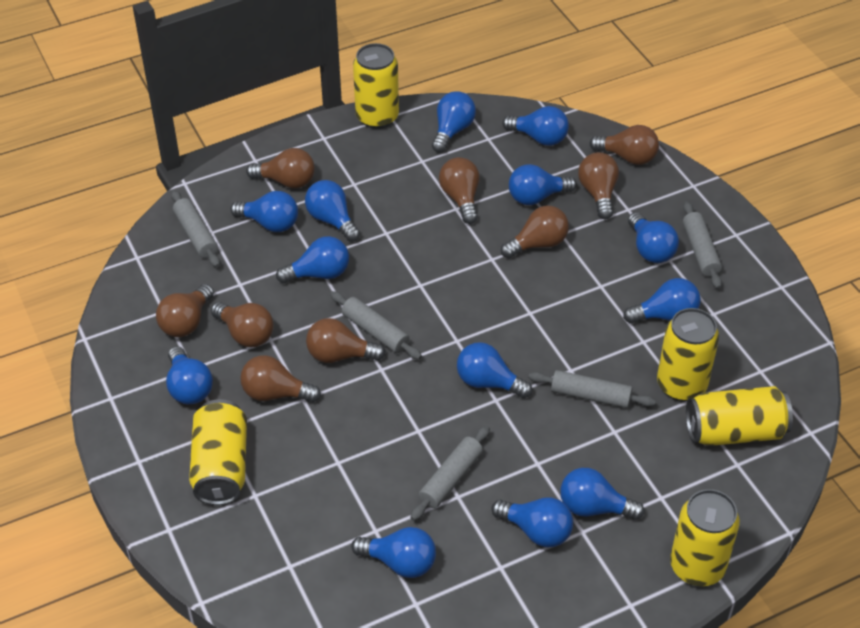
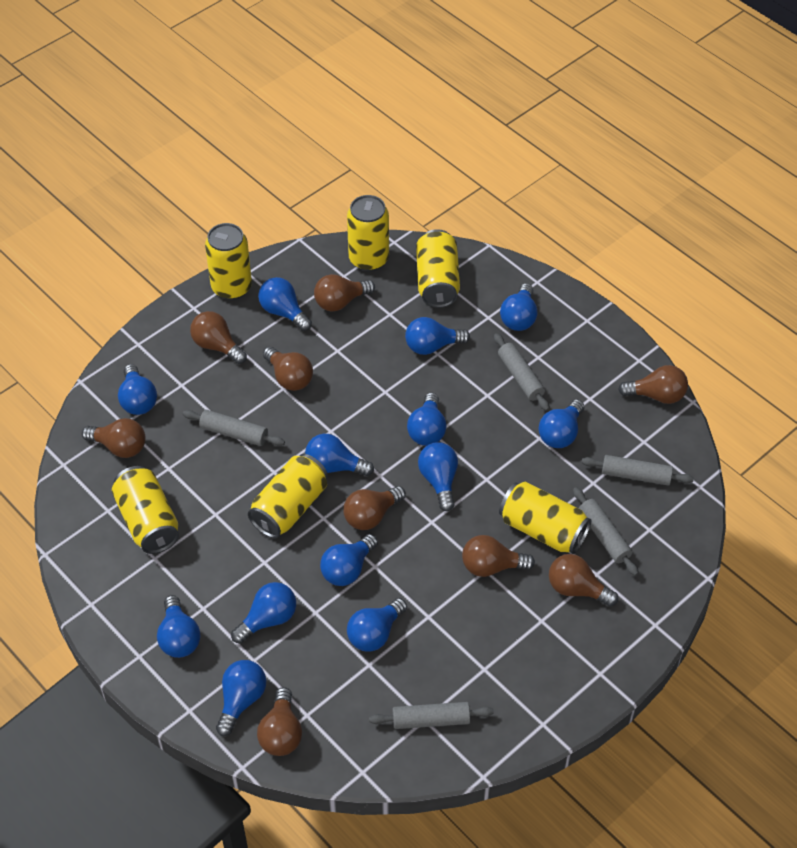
yellow can: [189,399,247,505] [353,43,399,129] [657,308,719,401] [670,489,740,586] [686,386,793,446] = 5 -> [112,466,179,554] [205,223,252,300] [248,454,328,538] [347,195,389,271] [416,229,460,308] [499,482,591,554] = 6

